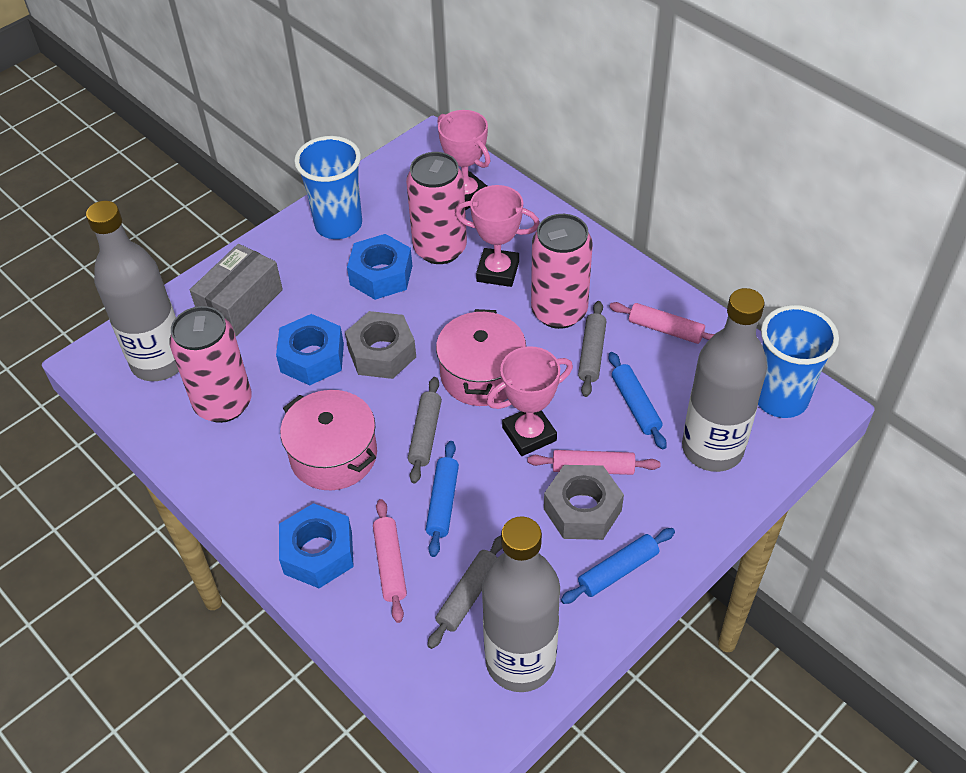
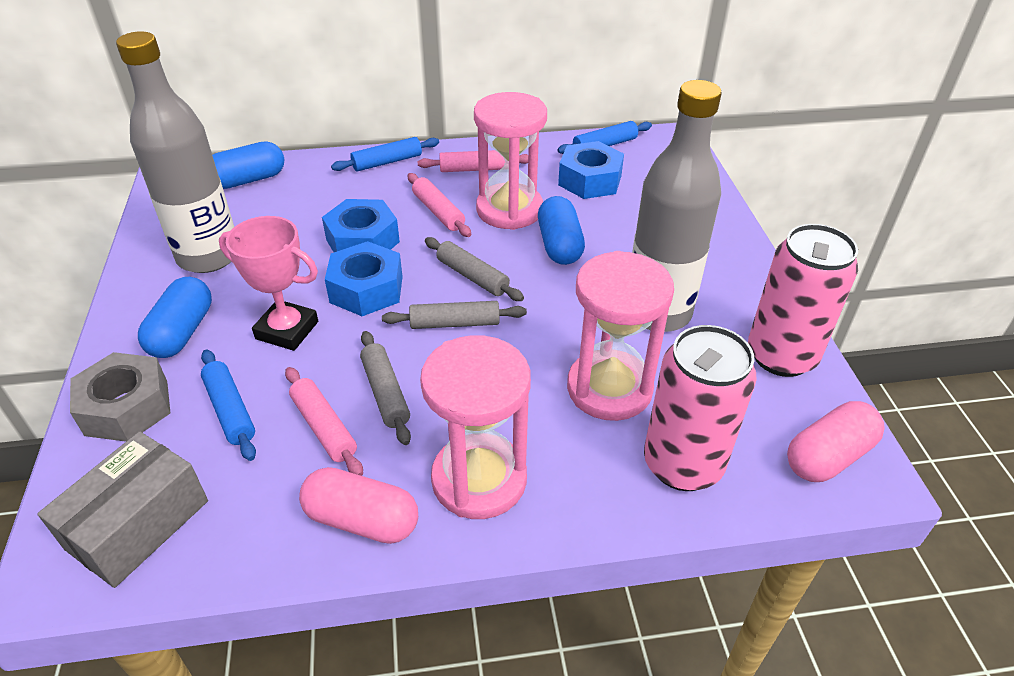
blue capsule: none = 0 -> [138,277,212,358] [212,141,284,189] [538,196,585,265] = 3
blue cup: [294,136,362,239] [758,305,839,418] = 2 -> none = 0
grey bottle: [86,201,179,381] [482,516,560,692] [682,288,767,472] = 3 -> [116,31,234,273] [632,80,722,332] = 2
grey nut: [345,311,416,379] [544,465,624,540] = 2 -> [70,352,170,442] = 1
pink can: [169,306,252,423] [406,152,467,264] [531,214,593,329] = 3 -> [644,325,757,491] [748,224,858,377] = 2
pink capsule: none = 0 -> [299,467,418,544] [787,401,885,482] = 2
pink hourglass: none = 0 -> [420,335,531,519] [474,92,547,230] [567,251,674,421] = 3
pink pot: [280,390,377,490] [436,309,526,406] = 2 -> none = 0
pink trophy: [437,110,490,210] [455,185,540,287] [487,346,573,456] = 3 -> [219,216,318,351] = 1

